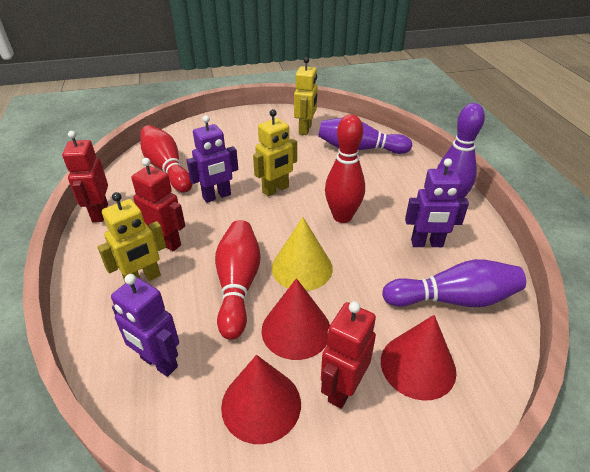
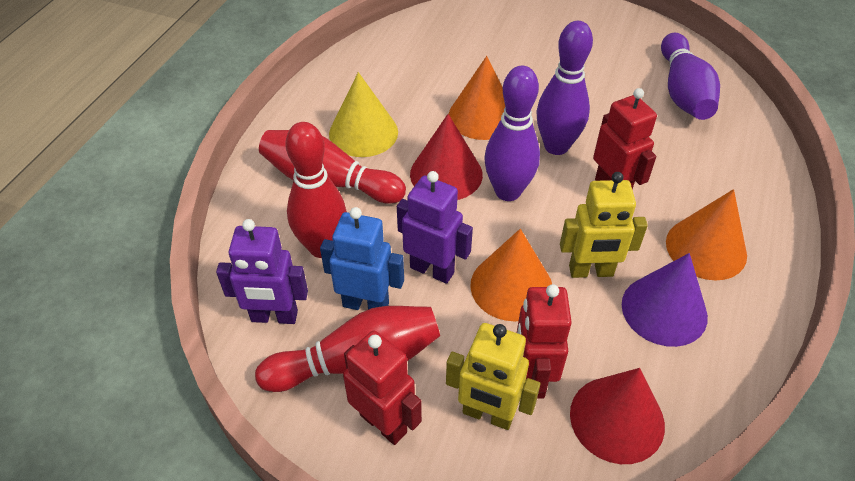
blue robot: none = 0 -> [320,207,404,310] = 1
orange cone: none = 0 -> [449,56,505,140] [470,229,552,321] [666,189,747,280] = 3
purple cone: none = 0 -> [622,253,708,347] = 1
purple robot: [111,274,179,377] [186,115,238,203] [405,158,469,247] = 3 -> [216,219,308,324] [397,171,473,284] = 2
red cone: [221,355,301,444] [261,278,330,360] [381,315,456,401] = 3 -> [410,114,483,200] [570,368,665,464] = 2
yellow robot: [97,192,166,283] [253,109,297,196] [294,57,318,135] = 3 -> [446,323,540,430] [560,172,648,278] = 2

